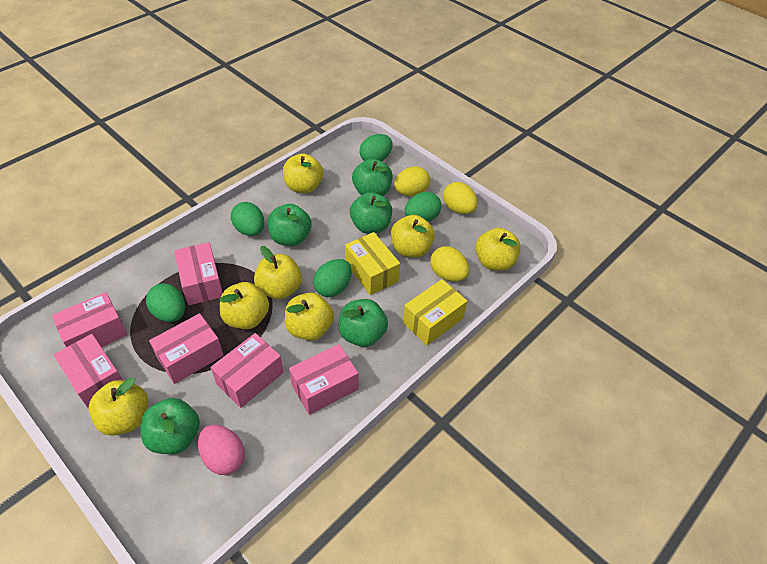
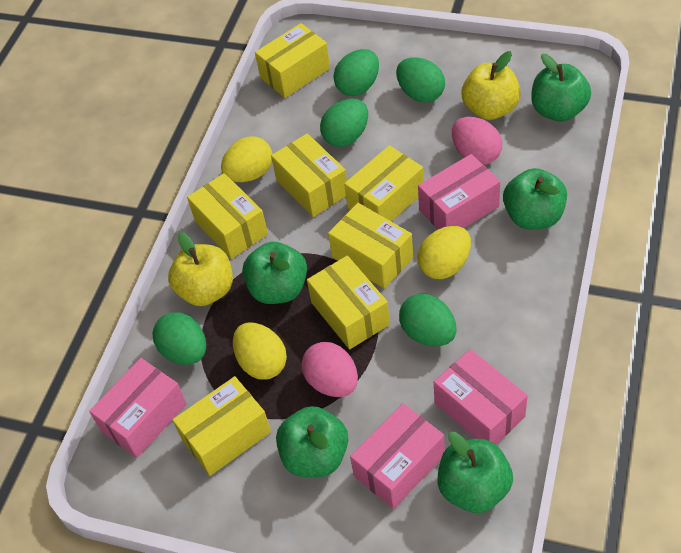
pink box: [52,292,128,347] [54,334,122,408] [149,313,224,384] [174,242,223,305] [210,333,284,408] [289,344,359,415] = 6 -> [89,358,187,458] [350,403,445,509] [418,154,500,229] [434,349,528,444] = 4
pink egg: [198,425,245,475] = 1 -> [302,342,358,397] [452,117,502,165] = 2
yellow apple: [88,377,148,436] [220,282,269,329] [254,246,302,300] [283,153,323,193] [285,293,334,341] [391,215,435,257] [475,228,521,271] = 7 -> [168,232,233,306] [462,51,520,120] = 2
yellow box: [345,232,400,295] [403,279,467,345] = 2 -> [172,376,271,476] [187,173,268,259] [255,23,330,98] [271,133,347,217] [307,255,390,350] [328,203,413,289] [344,145,424,221] = 7

